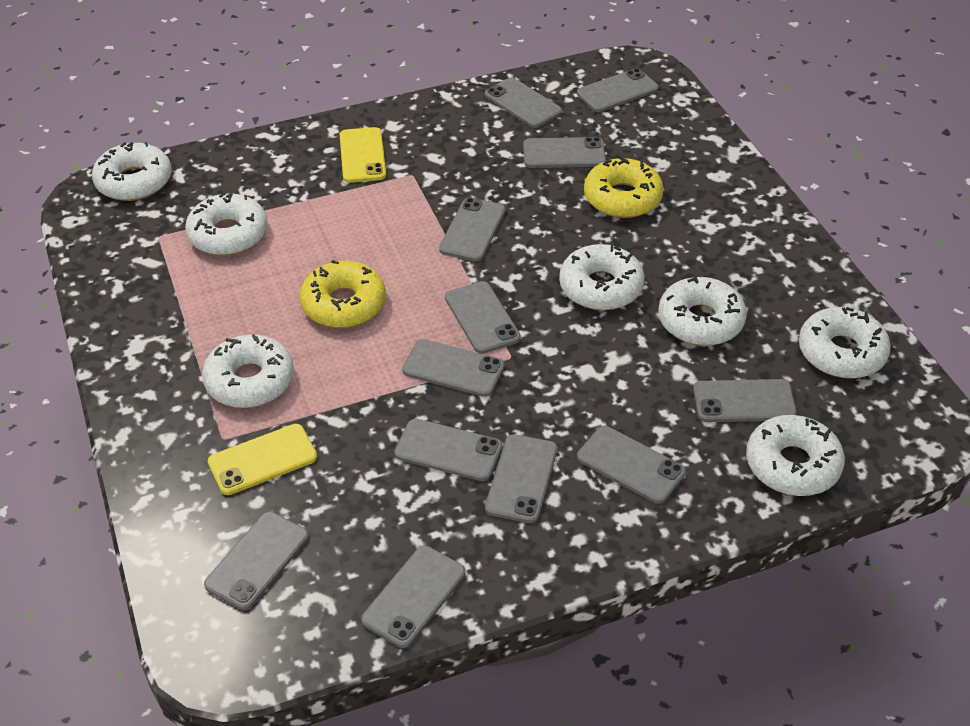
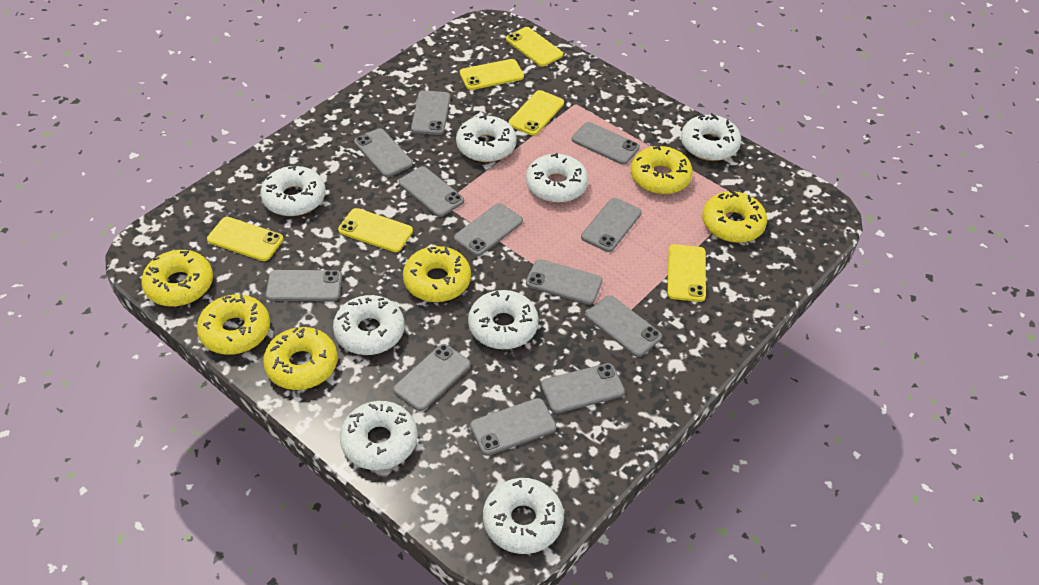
white donut: [92,142,172,201] [185,192,268,256] [202,334,294,408] [559,244,645,310] [658,276,747,346] [746,415,845,496] [799,307,891,379] = 7 -> [260,165,325,216] [333,295,405,355] [340,401,418,470] [456,115,517,162] [468,290,539,350] [483,478,564,554] [526,153,588,203] [681,113,741,161] = 8
yellow donut: [300,260,386,328] [584,156,664,218] = 2 -> [141,250,213,307] [197,294,270,355] [263,327,338,390] [403,246,471,302] [631,145,693,194] [702,190,767,243] = 6
yellow phone: [208,424,317,495] [340,127,386,183] = 2 -> [207,217,284,261] [338,208,413,252] [460,59,524,90] [506,27,563,67] [508,90,564,136] [667,244,706,302] = 6

